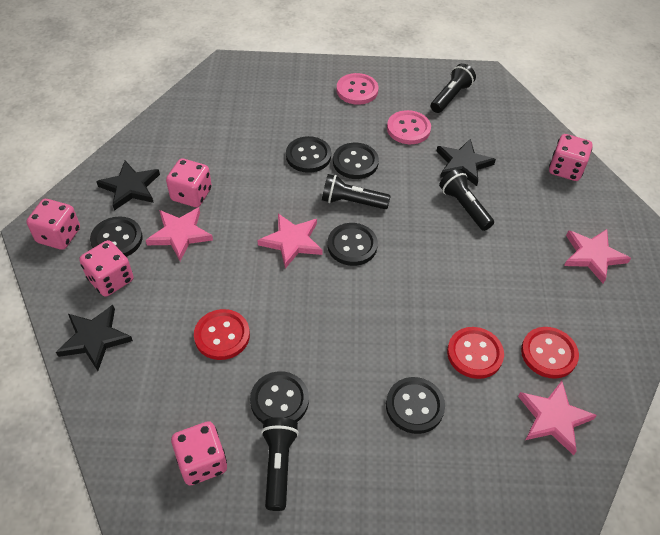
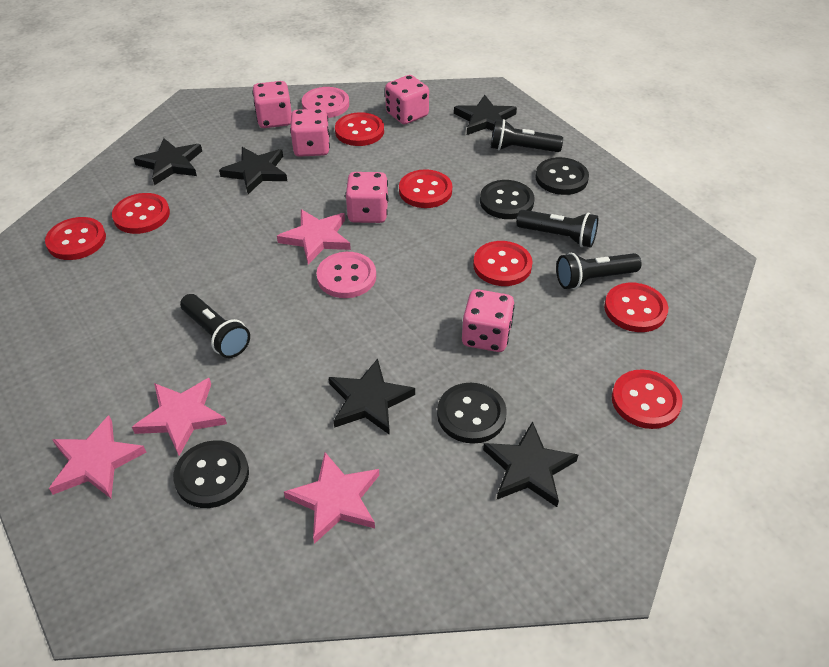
black button: [90,216,143,257] [250,371,309,423] [286,136,331,173] [328,223,378,266] [333,143,379,179] [386,377,445,434] = 6 -> [173,440,249,508] [437,383,507,444] [480,180,535,219] [535,157,589,195] = 4
black star: [56,305,133,371] [96,161,160,211] [436,139,496,186] = 3 -> [133,138,202,185] [219,147,287,194] [329,359,415,435] [454,95,517,135] [483,421,578,507] = 5
red button: [194,309,250,360] [447,327,504,379] [521,327,579,379] = 3 -> [45,217,106,260] [112,193,170,234] [335,112,384,146] [399,169,452,208] [473,241,533,286] [604,283,668,332] [612,369,683,429] = 7

